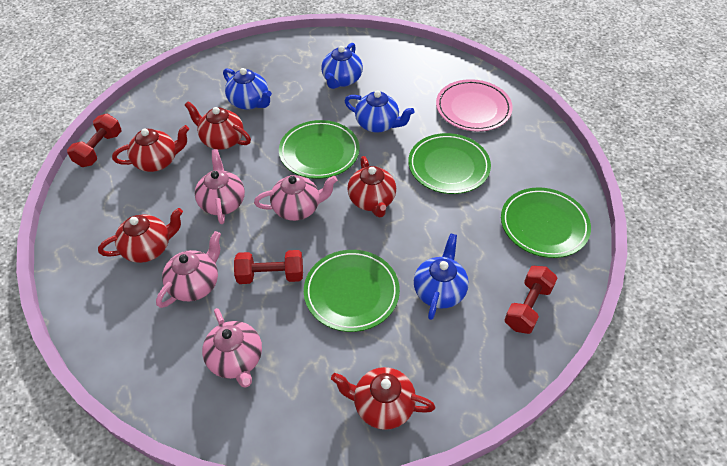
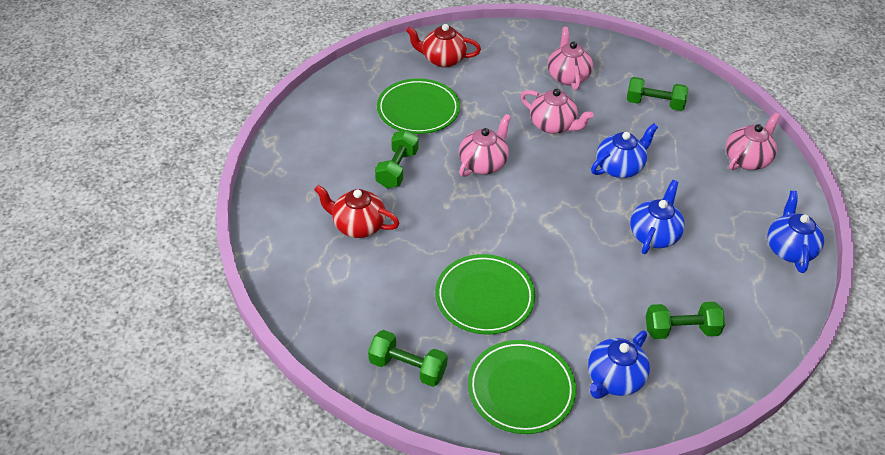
green dumbbell: none = 0 -> [368,330,448,387] [375,130,419,188] [627,77,689,111] [646,302,725,339] = 4
green plate: [279,120,360,179] [304,250,400,332] [408,133,491,194] [501,187,591,258] = 4 -> [377,78,460,134] [435,254,535,335] [468,340,576,434] = 3
pink plate: [436,79,513,131] = 1 -> none = 0
red dumbbell: [67,114,122,167] [234,250,303,284] [504,266,558,334] = 3 -> none = 0
red teapot: [98,208,183,263] [112,125,189,172] [185,101,251,150] [331,367,435,430] [347,156,396,218] = 5 -> [314,185,400,238] [406,24,481,68] = 2

